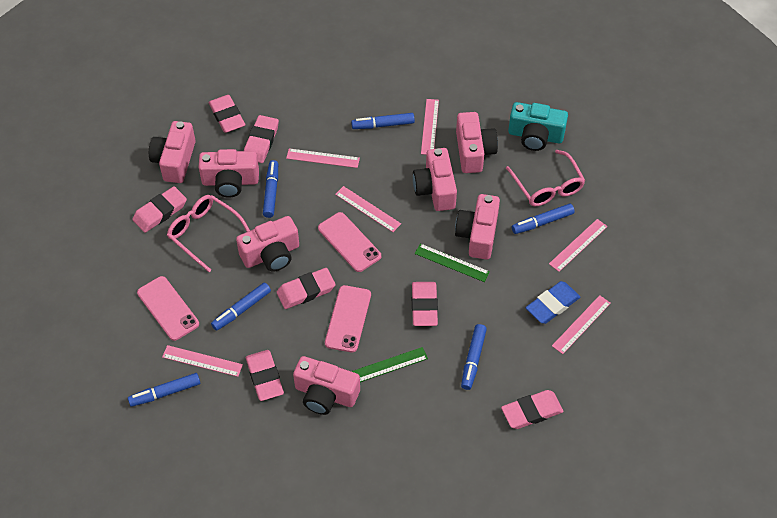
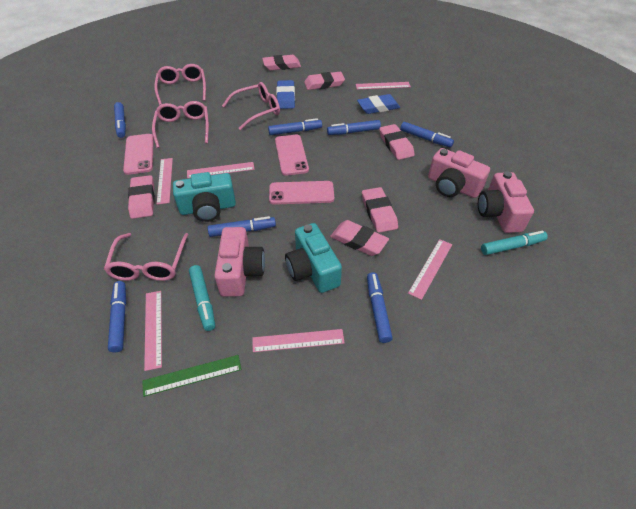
blue eraser: [526,281,580,324] = 1 -> [276,80,295,109] [357,94,400,114] = 2
blue marker: [128,373,200,407] [211,283,271,331] [263,160,278,218] [351,113,415,129] [461,324,487,390] [512,204,575,234] = 6 -> [108,281,126,352] [114,102,126,138] [208,216,276,237] [268,118,322,135] [327,120,381,135] [367,272,393,343] [400,122,454,147] = 7
green ruler: [351,347,428,382] [415,243,490,282] = 2 -> [142,355,241,397] = 1
pink camera: [149,121,196,183] [199,149,259,198] [236,216,299,271] [293,356,360,415] [413,148,457,211] [455,194,500,260] [456,112,498,173] = 7 -> [214,227,265,296] [428,148,490,198] [478,171,534,233] = 3
pink eraser: [132,186,187,233] [208,95,245,133] [244,115,279,163] [246,350,284,401] [277,268,336,309] [412,282,438,326] [501,390,564,429] = 7 -> [128,175,155,219] [262,55,301,71] [304,72,345,90] [330,220,389,256] [362,187,398,233] [379,124,415,160] = 6
pink glasses: [167,195,250,272] [506,150,585,206] = 2 -> [104,233,189,281] [152,101,209,148] [154,64,206,105] [222,82,280,130] = 4
turquoise camera: [508,102,568,151] = 1 -> [173,172,236,222] [285,223,342,293] = 2
turquoise marker: none = 0 -> [189,265,215,331] [481,231,548,255] = 2

